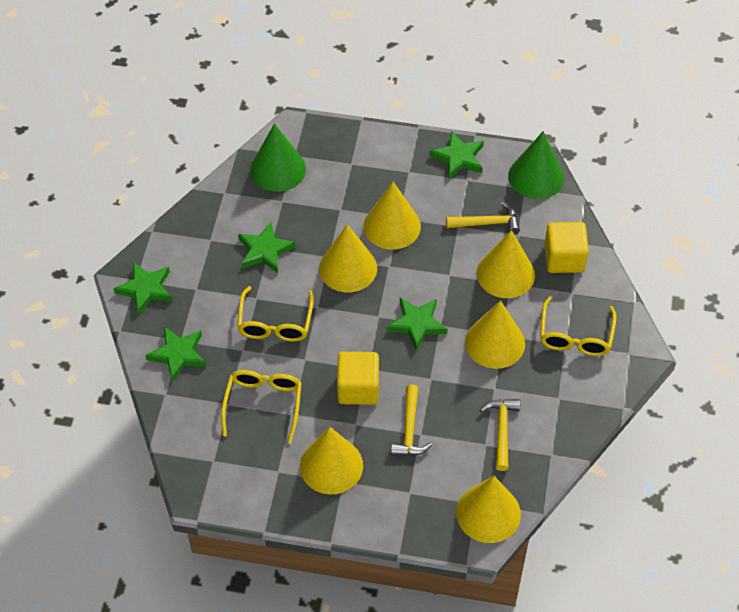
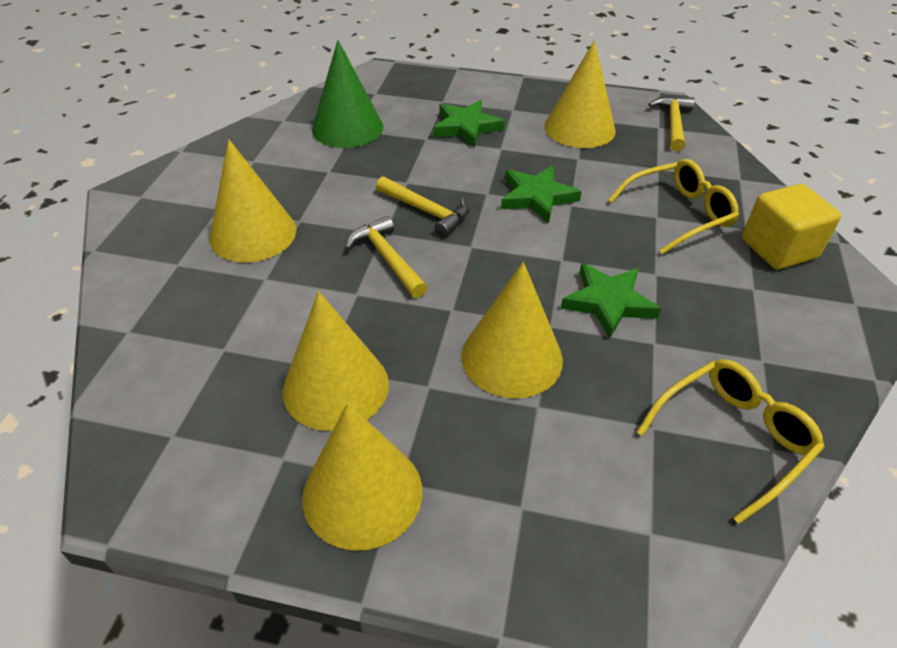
green cone: [250,123,306,192] [508,131,564,199] = 2 -> [312,40,383,148] = 1
green star: [114,262,173,315] [145,327,207,382] [238,222,296,273] [387,298,448,351] [430,131,484,180] = 5 -> [433,100,505,147] [501,165,582,224] [561,263,661,339] = 3
yellow cone: [300,427,363,494] [319,224,377,293] [364,182,421,250] [456,476,521,543] [465,300,525,369] [477,230,535,298] = 6 -> [209,139,296,262] [283,291,389,431] [302,403,422,551] [461,262,563,398] [544,40,616,148] = 5
yellow cube: [337,352,379,405] [544,222,589,273] = 2 -> [742,184,841,270] = 1
yellow glasses: [221,370,302,444] [237,286,314,342] [540,296,617,356] = 3 -> [608,159,739,254] [637,359,825,524] = 2

